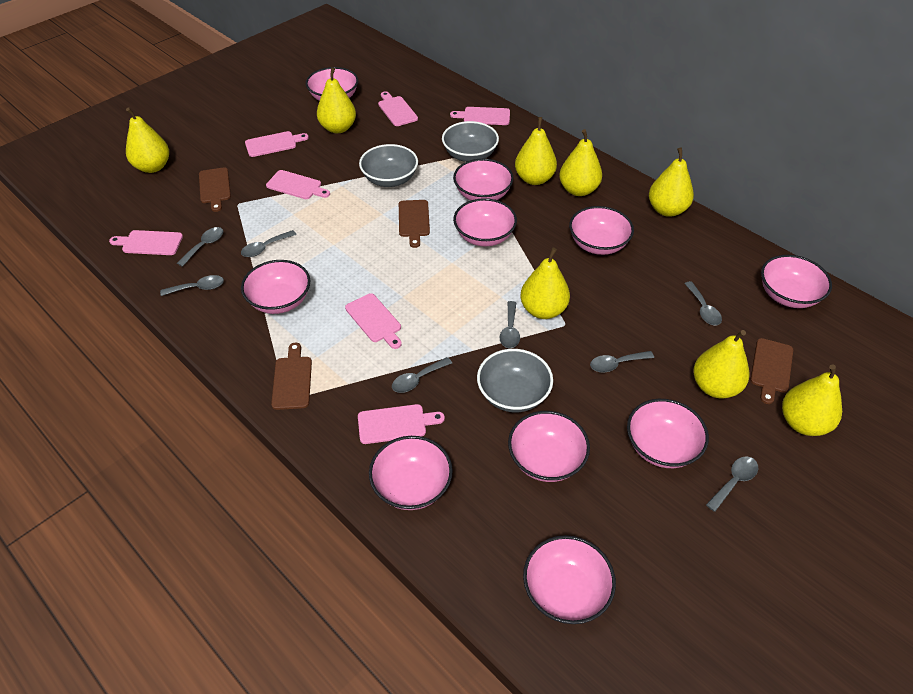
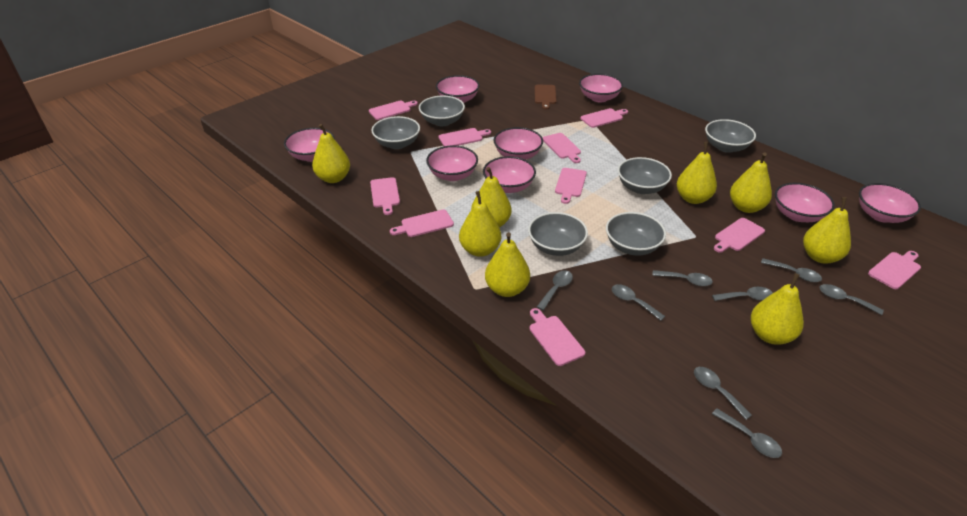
brown cutting board: [199,167,231,212] [271,343,312,410] [399,200,430,248] [750,338,793,404] = 4 -> [535,85,556,109] = 1
grey bowl: [359,144,418,187] [442,121,499,162] [477,349,553,412] = 3 -> [371,116,420,149] [419,96,465,126] [528,212,588,256] [606,212,666,256] [618,157,672,194] [705,119,756,153] = 6
pink bowl: [241,260,310,314] [306,67,358,101] [369,436,453,510] [453,159,514,200] [453,198,517,246] [508,411,590,482] [523,535,616,624] [569,206,634,255] [627,399,709,468] [761,255,832,308] = 10 -> [284,128,335,162] [426,145,478,181] [436,75,479,103] [483,156,536,193] [494,127,543,160] [579,74,623,102] [775,183,835,222] [859,183,921,223] = 8
pink cutting board: [109,230,183,255] [245,131,309,157] [266,170,330,199] [345,293,402,349] [358,404,445,444] [378,91,418,126] [450,107,510,125] = 7 -> [369,101,418,120] [370,177,400,215] [390,210,454,237] [438,128,491,146] [530,308,585,366] [543,133,581,163] [555,168,587,204] [580,108,628,128] [714,218,765,253] [868,251,921,289] = 10

